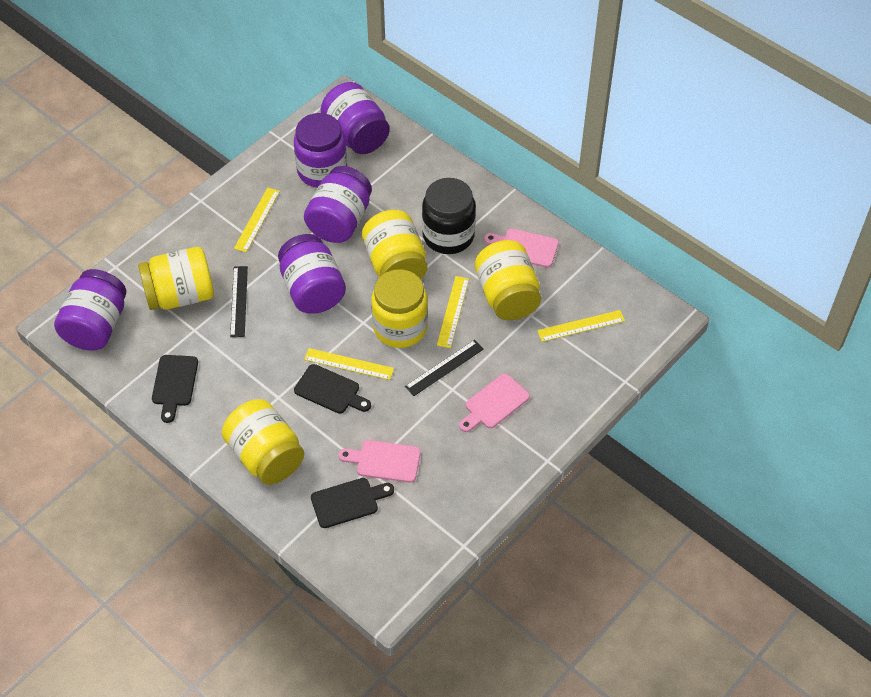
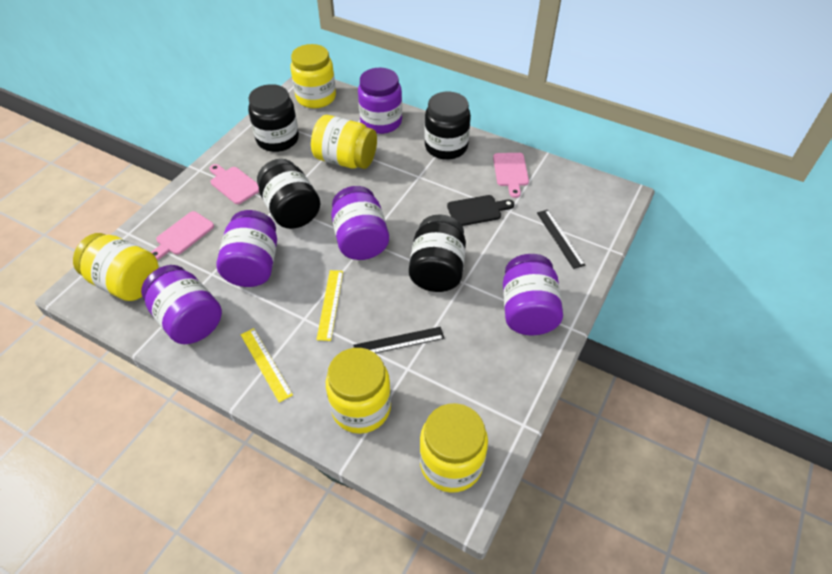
black cutting board: [152,355,198,423] [294,364,371,414] [311,478,394,528] = 3 -> [447,195,514,226] = 1
black jar: [422,178,476,254] = 1 -> [248,84,299,152] [257,159,320,229] [409,214,466,292] [424,92,471,160] = 4
yellow ruler: [234,188,280,252] [304,348,394,380] [437,276,469,348] [537,310,625,342] = 4 -> [241,328,293,403] [316,270,343,341] = 2

